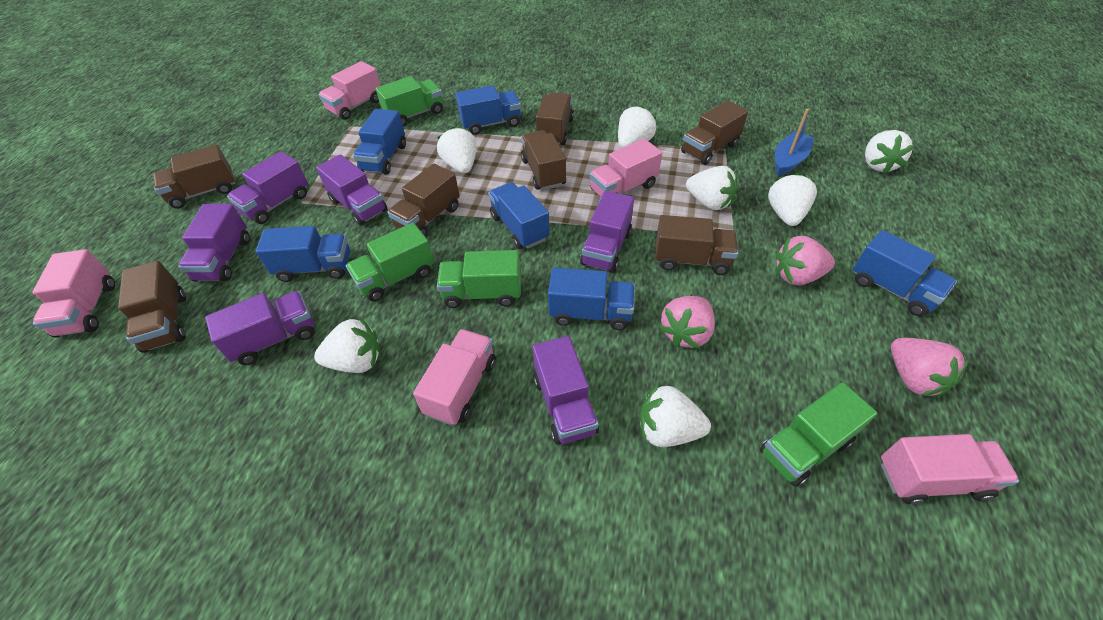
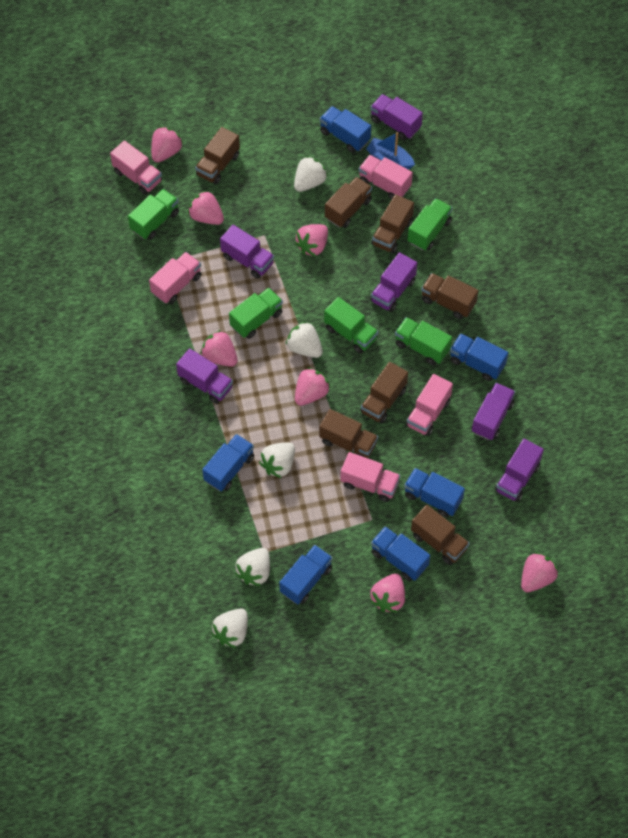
green truck: [346,223,434,302] [376,76,443,126] [437,250,521,308] [760,382,877,487] = 4 -> [128,189,179,240] [229,288,283,339] [324,297,378,353] [395,317,452,365] [407,198,453,251] = 5
pink strawberry: [659,296,715,349] [776,236,835,285] [891,338,969,397] = 3 -> [151,126,183,163] [188,190,224,225] [201,330,238,367] [294,224,328,256] [295,367,330,406] [370,573,405,612] [521,552,558,592] = 7
white strawberry: [314,318,381,373] [437,126,477,173] [618,105,656,148] [639,384,711,447] [686,166,737,210] [768,173,817,226] [865,130,914,174] = 7 -> [211,609,248,648] [235,548,270,586] [259,442,295,478] [286,321,323,358] [294,156,328,192] = 5

